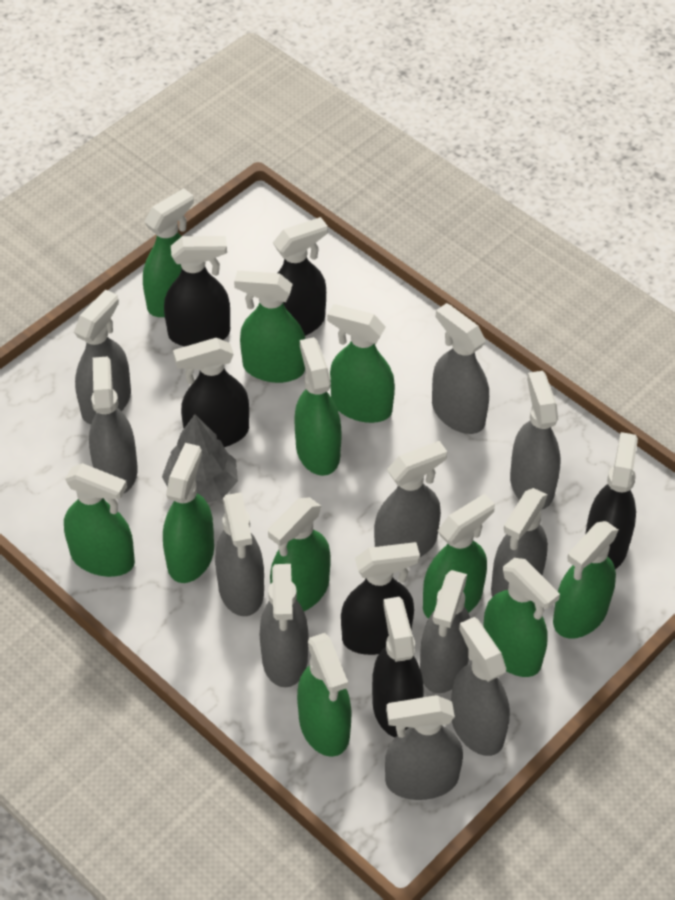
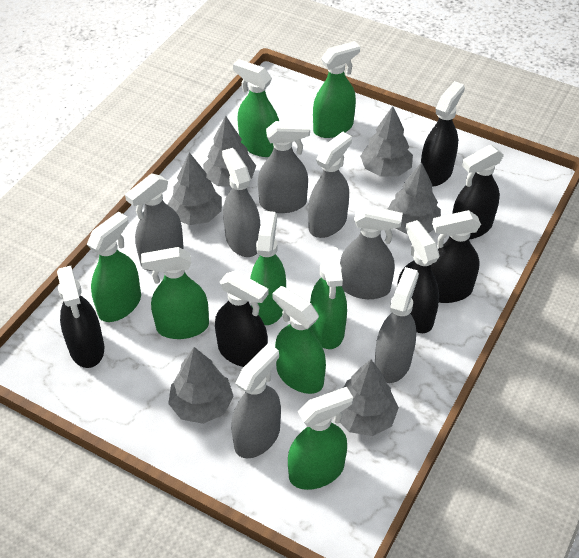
green spray bottle: [64,463,135,577] [143,188,194,317] [163,443,214,583] [234,271,305,383] [268,497,331,611] [294,337,342,476] [297,633,351,757] [327,304,395,423] [423,494,495,619] [483,558,560,677] [553,521,618,639] = 11 -> [87,211,141,322] [141,247,209,339] [233,59,279,157] [250,211,286,325] [272,286,326,394] [288,387,353,490] [310,247,347,349] [313,41,360,138] = 8
grey spray bottle: [74,289,131,424] [89,356,138,493] [215,493,264,616] [260,564,309,687] [374,441,447,557] [385,695,463,800] [420,570,470,693] [432,303,489,434] [451,617,510,756] [491,488,548,597] [510,371,561,509] = 11 -> [125,174,183,271] [222,148,260,257] [231,344,281,459] [258,121,310,213] [308,131,352,238] [340,205,403,299] [374,267,419,383] = 7
grey tree: [162,414,238,503] = 1 -> [167,152,222,225] [168,347,234,424] [203,116,256,187] [334,360,399,436] [360,106,413,177] [387,162,441,234] = 6

